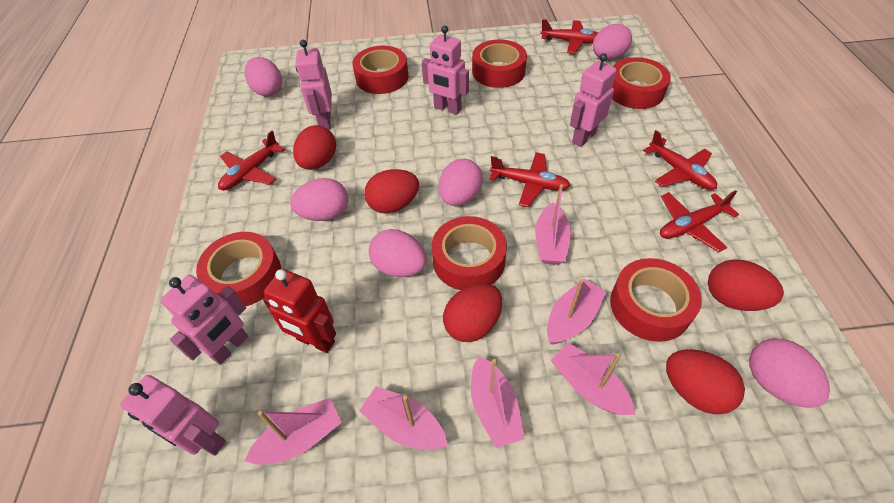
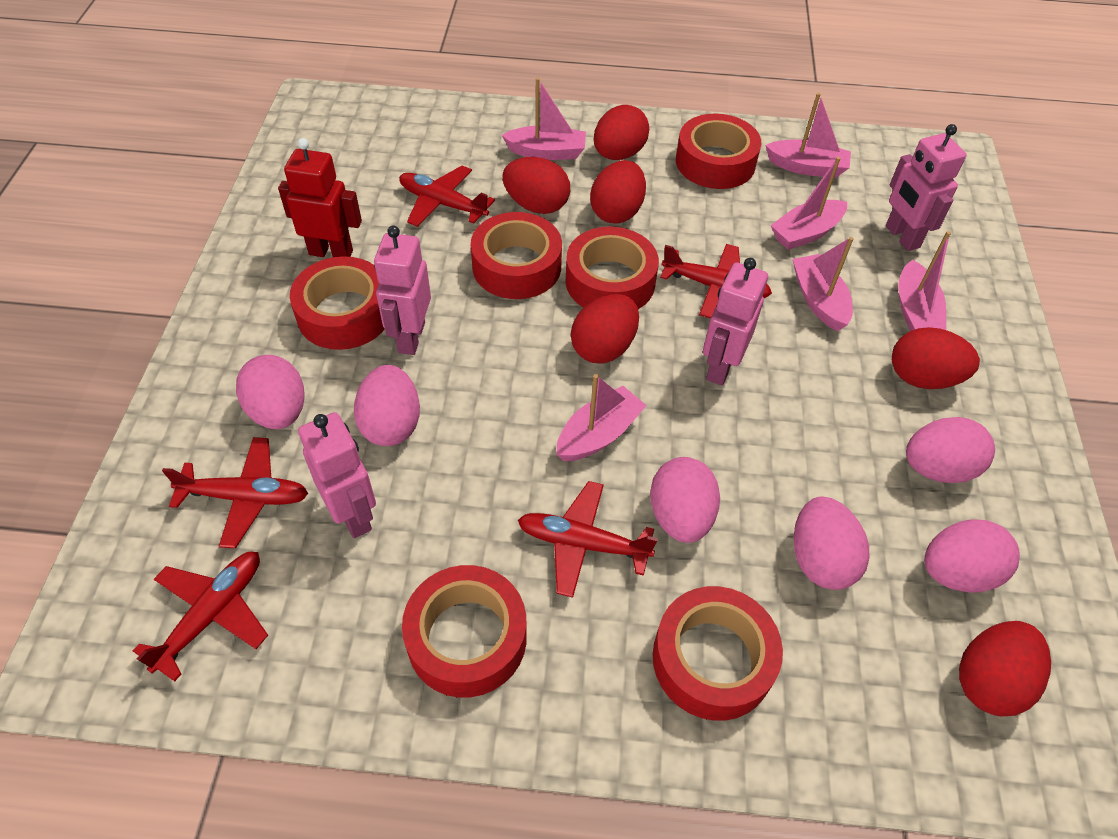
pink robot: [120,375,226,456] [161,275,248,365] [296,40,332,130] [422,25,469,115] [570,53,617,147] = 5 -> [298,412,376,538] [374,226,431,355] [703,258,768,385] [886,124,966,251] = 4
red egg: [293,125,336,170] [364,169,419,214] [443,283,502,342] [666,349,745,415] [708,259,784,311] = 5 -> [502,157,570,214] [571,294,639,363] [590,160,646,224] [594,105,649,160] [892,327,980,389] [959,621,1051,717] = 6

